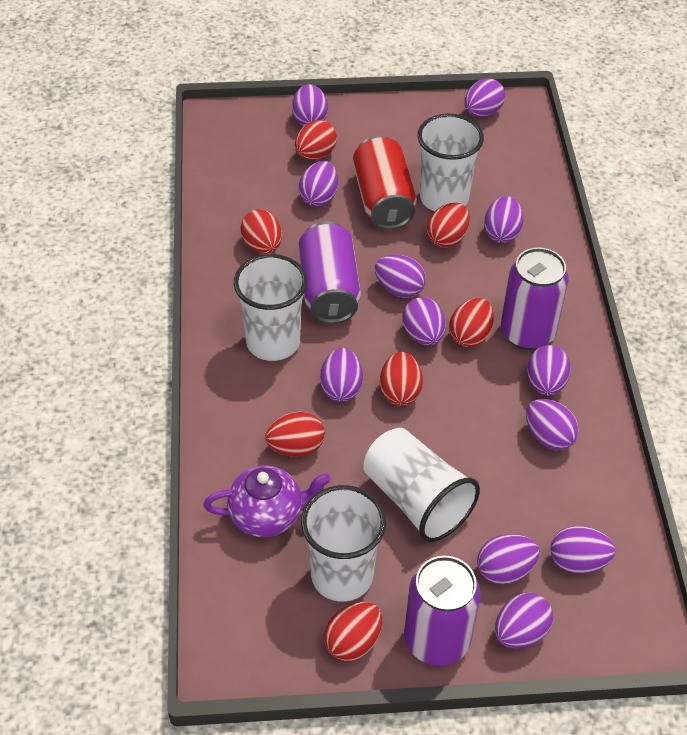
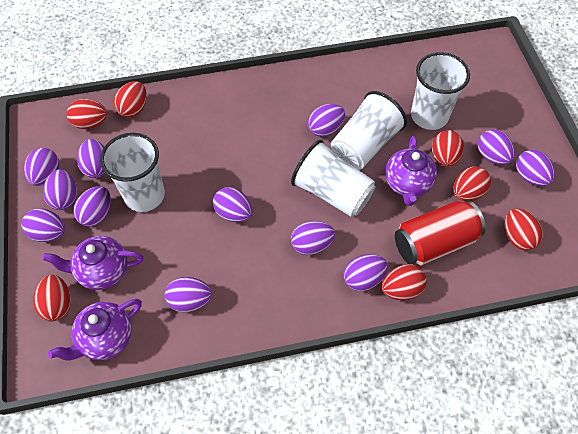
purple can: [299,221,361,324] [404,556,480,666] [501,247,568,350] = 3 -> none = 0
purple teapot: [203,465,331,537] = 1 -> [42,236,144,290] [48,299,142,361] [385,136,437,206] = 3

